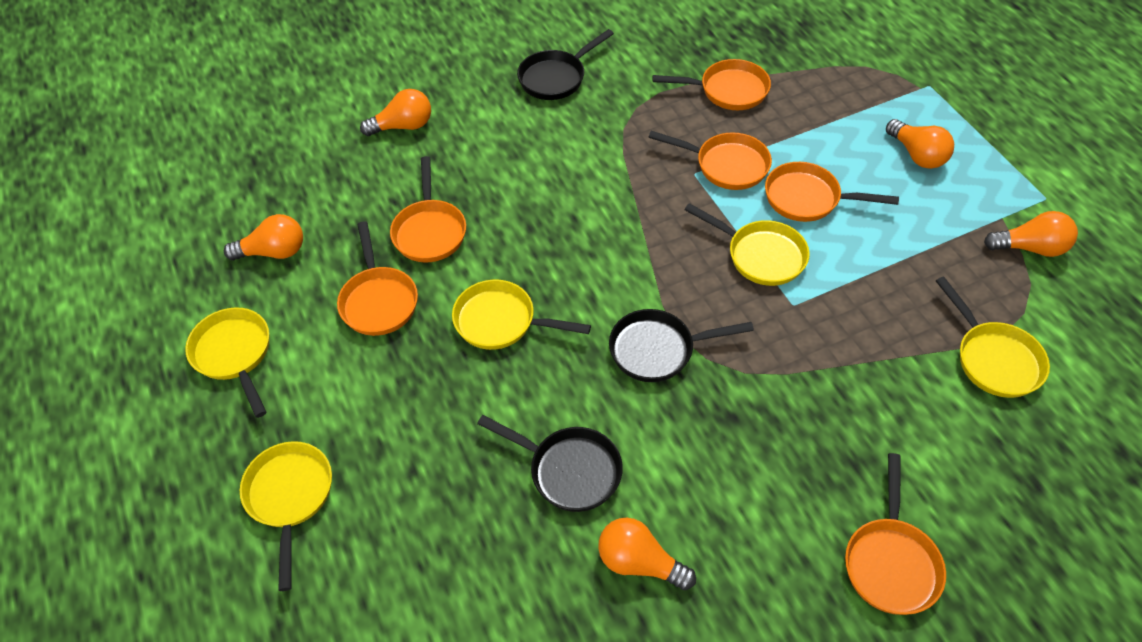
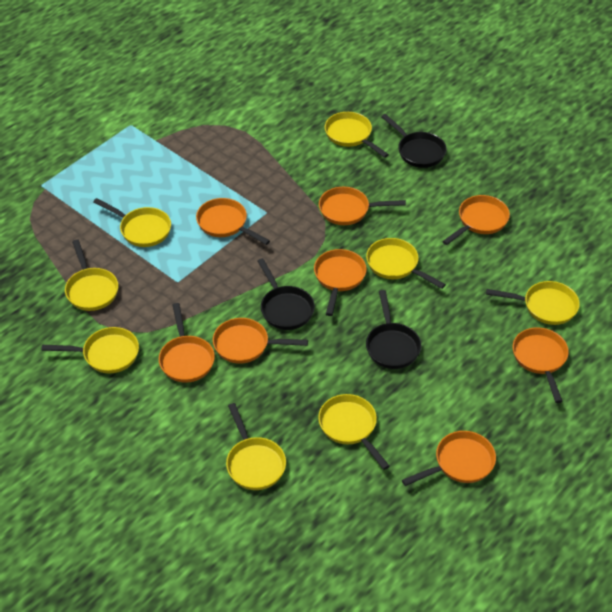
orange light bulb: [224,214,303,260] [360,89,431,136] [598,518,696,590] [886,119,954,169] [984,211,1078,257] = 5 -> none = 0
orange pan: [337,221,418,336] [390,156,466,263] [648,131,772,190] [653,59,771,110] [765,162,899,222] [845,453,946,615] = 6 -> [159,303,215,383] [196,198,270,245] [213,318,308,364] [314,249,367,316] [319,187,406,225] [402,431,496,486] [442,195,510,245] [513,327,569,403] = 8
yellow pan: [185,307,269,418] [240,441,332,591] [452,280,591,350] [684,203,810,286] [936,277,1050,398] = 5 -> [42,327,139,373] [65,239,118,311] [93,198,171,247] [226,403,286,490] [318,394,390,470] [325,112,389,158] [366,238,446,289] [486,281,580,325] = 8

